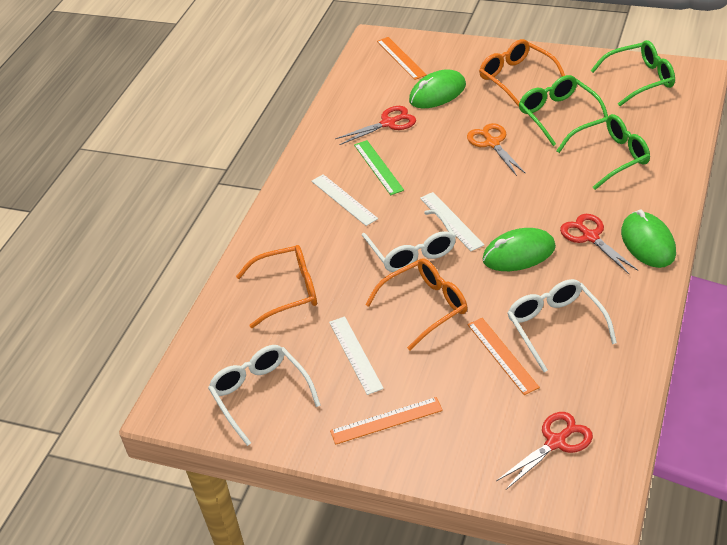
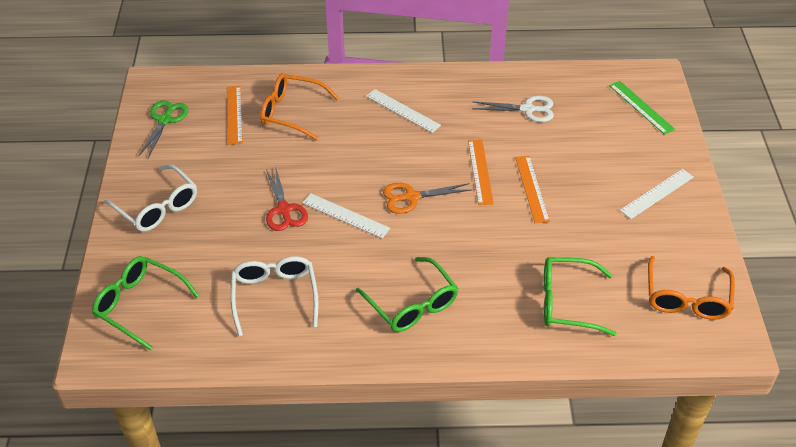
green mouse: [409,69,466,108] [482,228,556,271] [621,209,676,268] = 3 -> none = 0
green scissors: none = 0 -> [138,100,188,158] = 1
orange glasses: [236,245,317,328] [365,258,467,350] [479,39,565,107] = 3 -> [260,73,339,140] [648,256,735,320] = 2
red scissors: [335,106,416,145] [496,412,593,490] [560,214,638,274] = 3 -> [266,166,308,231] = 1
white glasses: [208,345,321,446] [362,209,456,272] [507,279,617,372] = 3 -> [104,164,197,232] [231,256,318,336] = 2
white scissors: none = 0 -> [472,96,554,122] = 1

